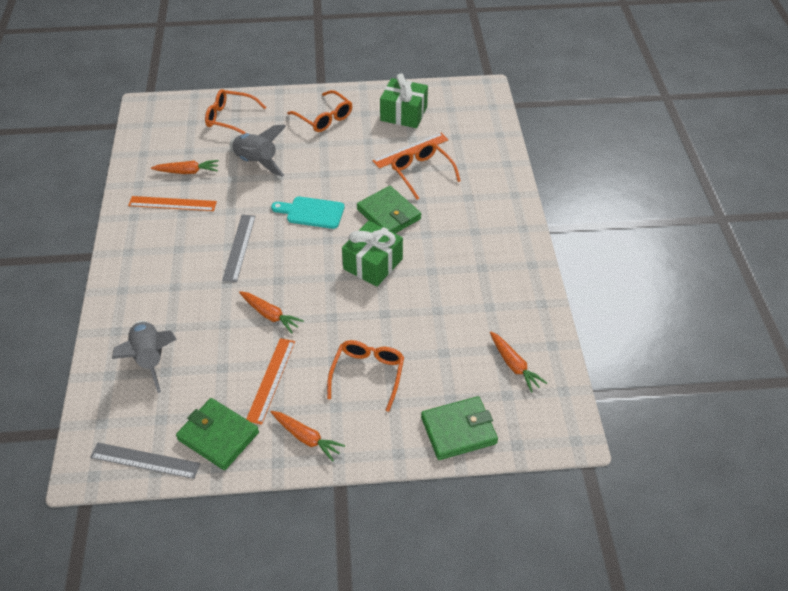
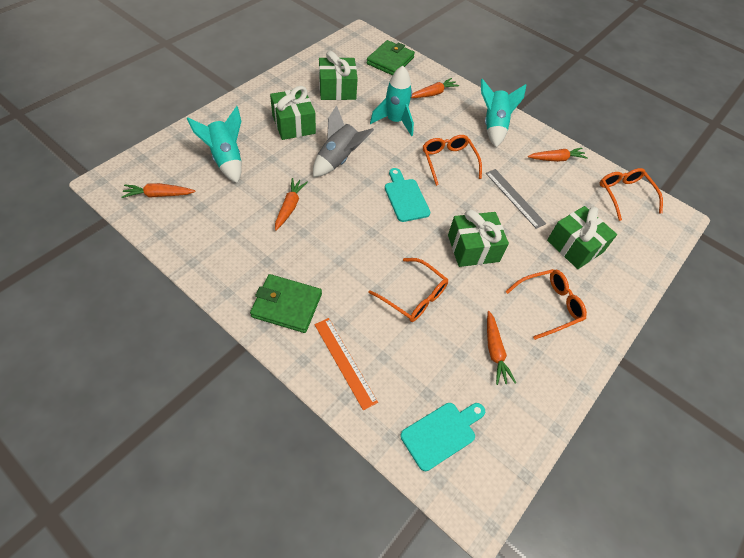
green gift: [342,221,403,287] [380,73,428,128] = 2 -> [270,86,316,140] [319,51,358,100] [448,209,509,267] [547,206,617,269] = 4
green wallet: [176,398,259,470] [357,186,421,233] [421,396,498,460] = 3 -> [250,274,322,333] [367,40,415,76] = 2
grey rocket: [112,321,177,393] [229,125,286,177] = 2 -> [313,105,374,177] = 1
grey ruler: [90,443,201,479] [222,215,256,282] = 2 -> [486,169,546,229] = 1
orange carrot: [151,160,219,174] [239,291,304,334] [271,411,345,462] [490,331,547,393] = 4 -> [121,183,196,198] [275,178,308,231] [411,78,459,98] [487,311,516,385] [528,148,588,162] = 5
orange ruler: [128,196,217,211] [247,338,295,425] [373,133,449,168] = 3 -> [315,318,378,410] = 1
turquoise cutting board: [271,197,344,229] = 1 -> [385,168,431,222] [400,403,485,471] = 2
turquoise rocket: none = 0 -> [186,106,242,183] [370,66,414,136] [481,79,526,147] = 3

